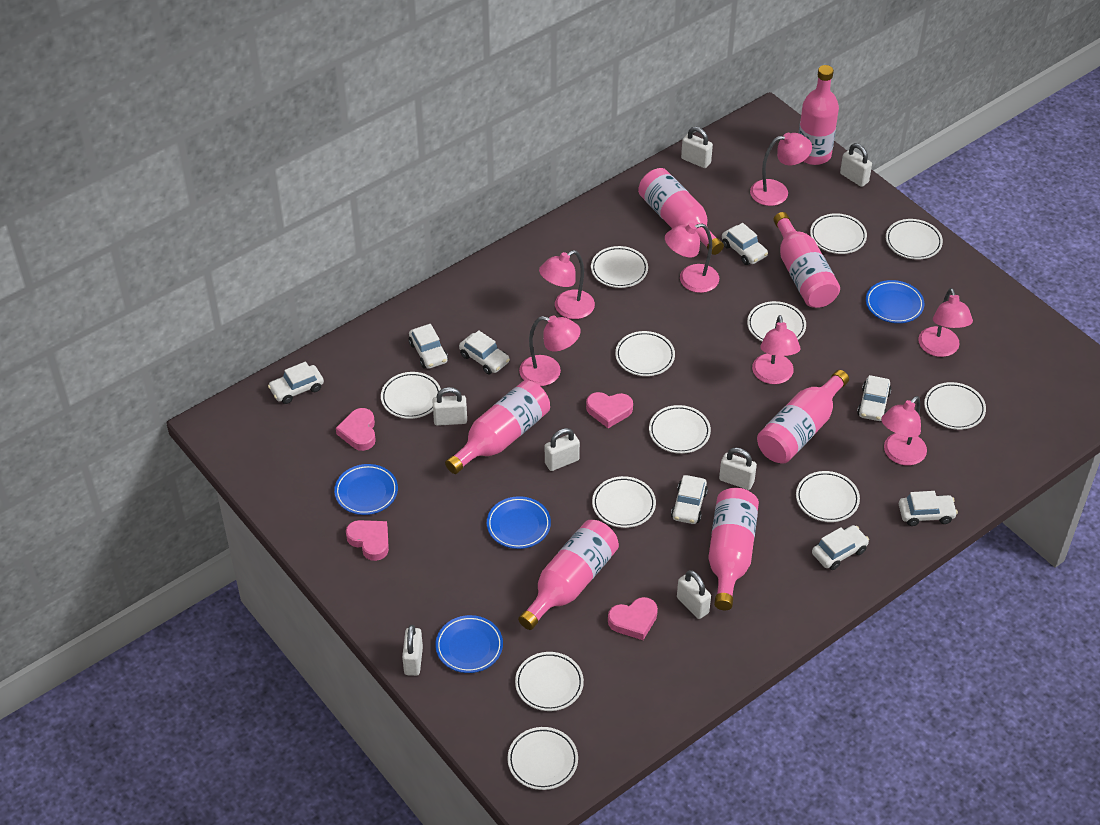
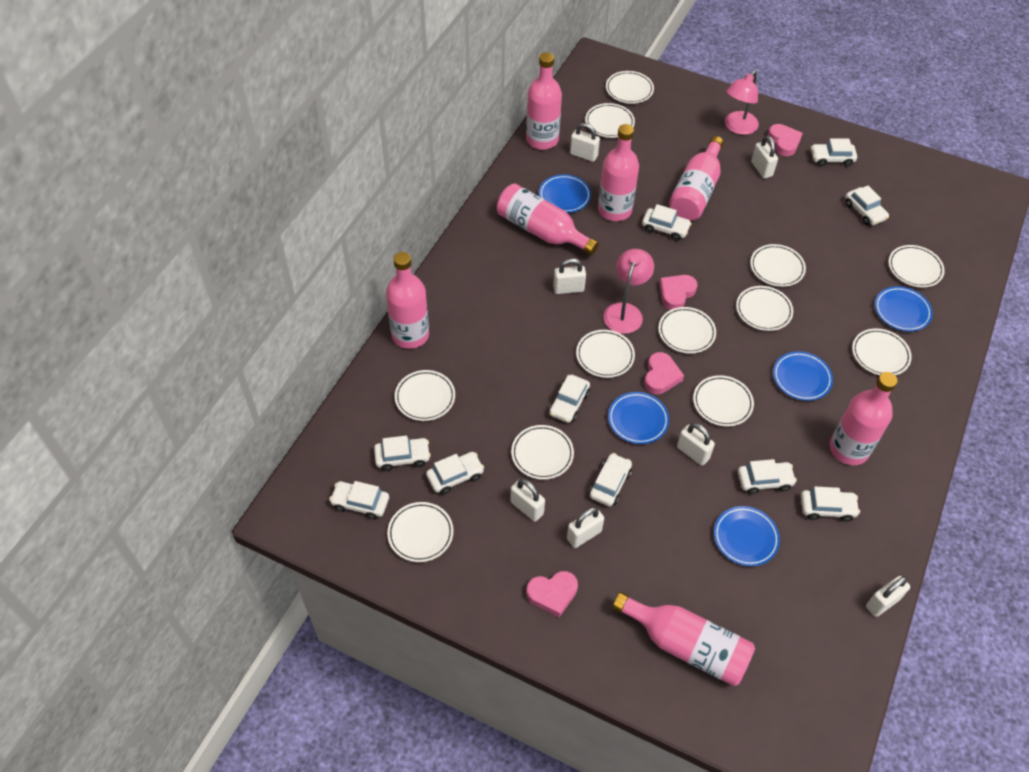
blue plate: [334,464,398,515] [435,615,503,673] [487,496,551,549] [866,280,924,323] = 4 -> [539,174,591,213] [608,392,669,444] [714,506,780,566] [773,351,833,401] [875,286,933,332] = 5
pink lamp: [519,316,581,386] [539,250,595,319] [665,223,719,293] [750,133,812,206] [752,315,800,384] [881,396,927,466] [918,288,973,357] = 7 -> [603,249,654,334] [725,71,759,135] = 2
white car: [268,362,324,404] [409,324,448,369] [459,330,510,375] [671,475,708,524] [722,223,768,265] [812,525,869,570] [857,375,891,421] [899,491,958,526] = 8 -> [329,481,389,520] [374,436,431,471] [426,452,484,495] [549,375,590,423] [589,453,632,506] [642,204,692,241] [738,459,797,494] [801,486,860,522] [811,139,857,166] [845,186,889,226] = 10

